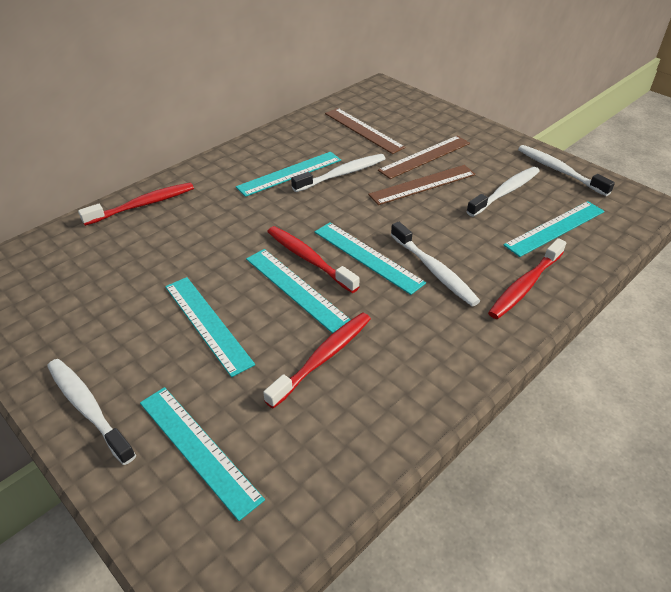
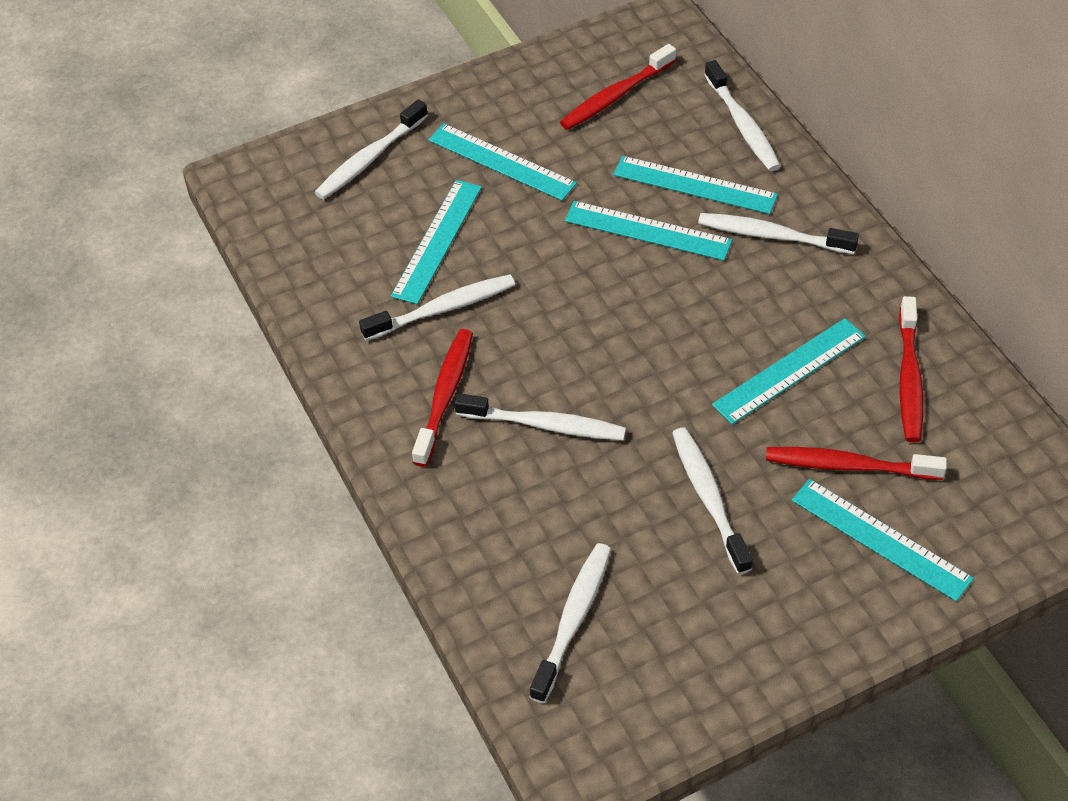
brown ruler: [325,108,406,154] [368,165,476,205] [378,136,470,179] = 3 -> none = 0
white toothbrush: [47,359,136,465] [291,154,386,192] [391,222,480,306] [466,167,540,217] [518,145,615,196] = 5 -> [315,99,428,199] [359,274,515,341] [455,393,626,441] [530,543,611,703] [672,428,753,575] [698,213,859,254] [704,60,781,171] = 7

